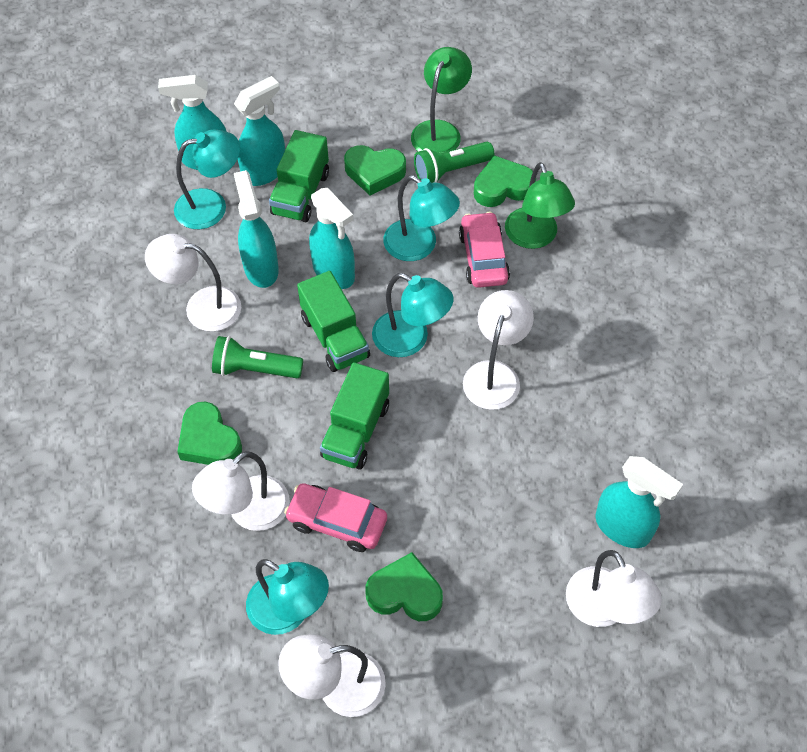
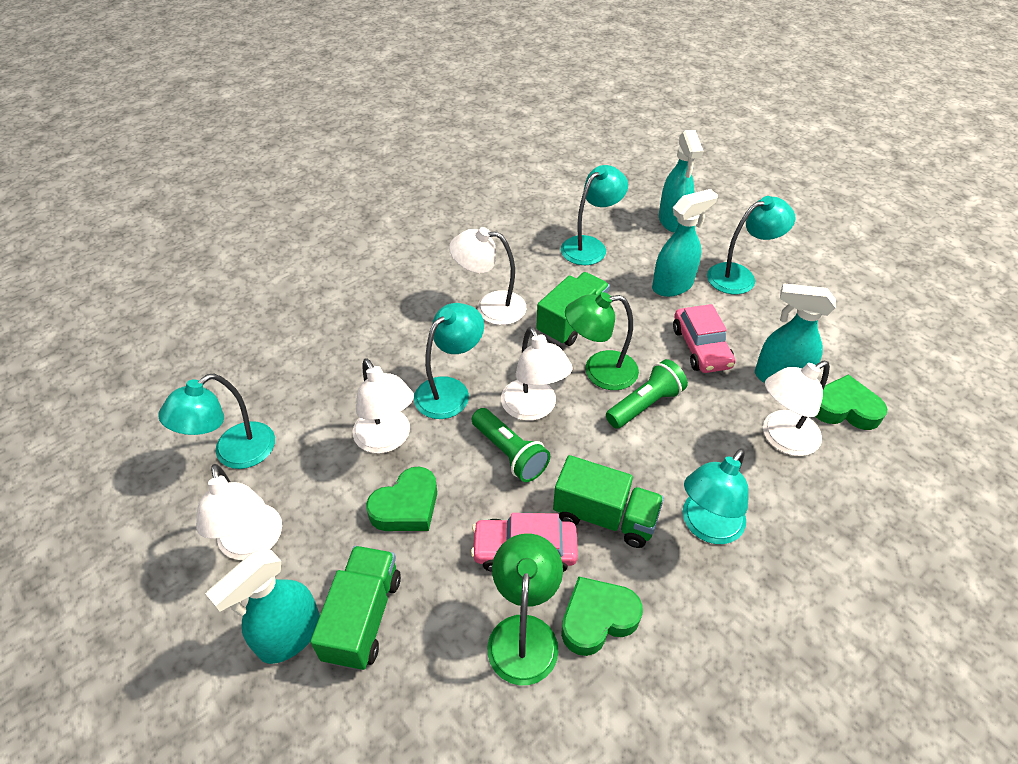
green heart: [177,402,242,465] [344,145,406,196] [365,552,443,621] [474,155,536,207] = 4 -> [366,467,437,531] [561,576,643,656] [815,374,887,430] = 3
turquoise lamp: [174,129,240,229] [246,559,329,635] [372,273,454,357] [383,175,460,261] = 4 -> [158,373,275,469] [414,303,484,419] [561,165,628,265] [683,448,749,544] [707,196,795,294] = 5
turquoise spray bottle: [158,75,227,170] [234,76,285,186] [234,170,279,288] [309,188,355,289] [595,456,683,548] = 5 -> [206,550,320,664] [652,189,718,297] [659,130,704,232] [755,283,836,383] = 4

